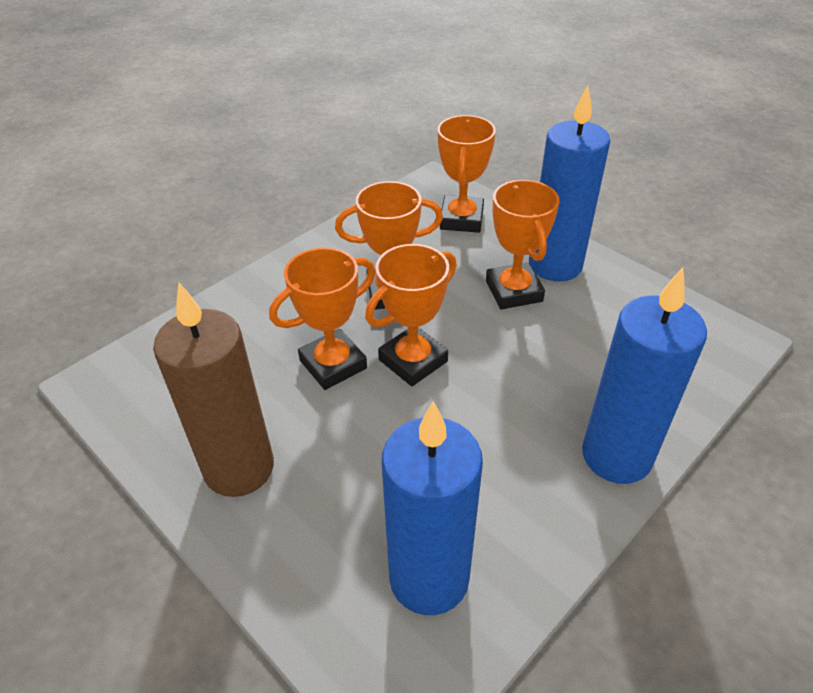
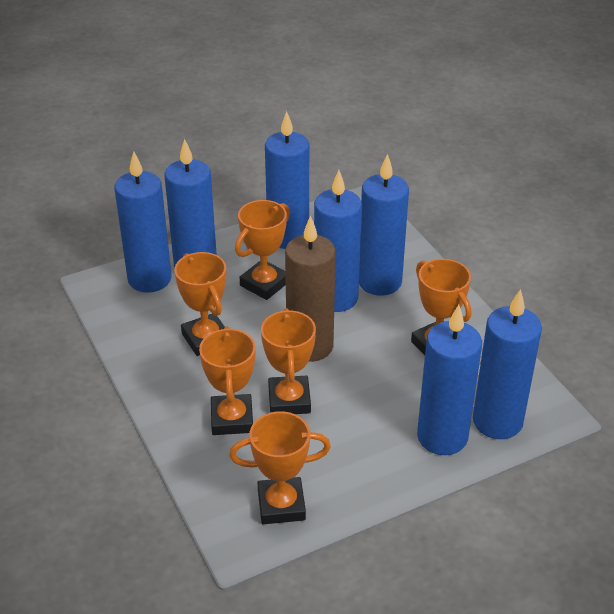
blue candle: [382,401,483,615] [529,85,610,281] [582,267,707,484] = 3 -> [115,152,172,293] [164,139,217,268] [265,111,309,249] [314,170,362,312] [359,154,409,296] [417,305,482,455] [473,289,542,439] = 7
orange trophy: [269,247,375,390] [335,181,443,310] [365,244,457,386] [438,115,496,233] [486,180,560,309] = 5 -> [174,252,226,356] [199,326,256,435] [229,411,331,524] [235,200,290,300] [261,308,316,414] [411,259,471,355] = 6

